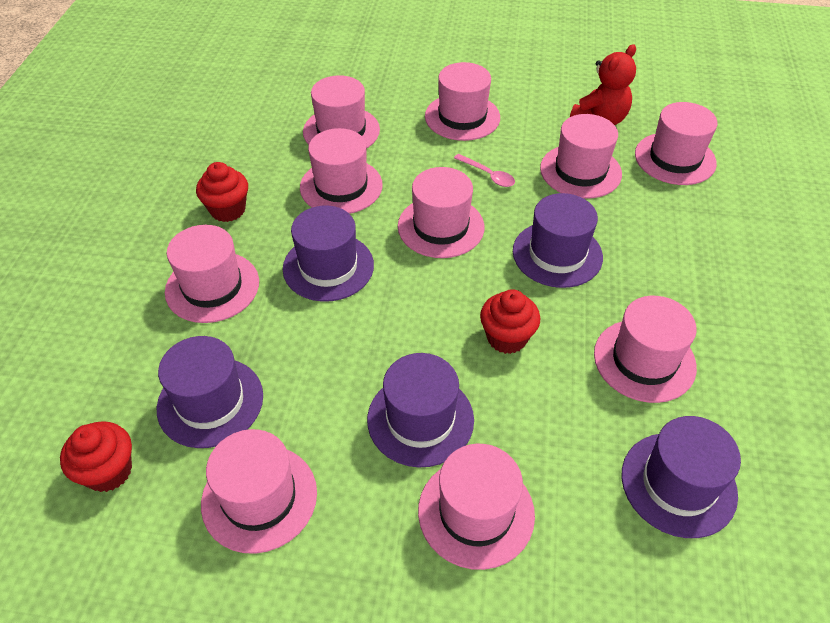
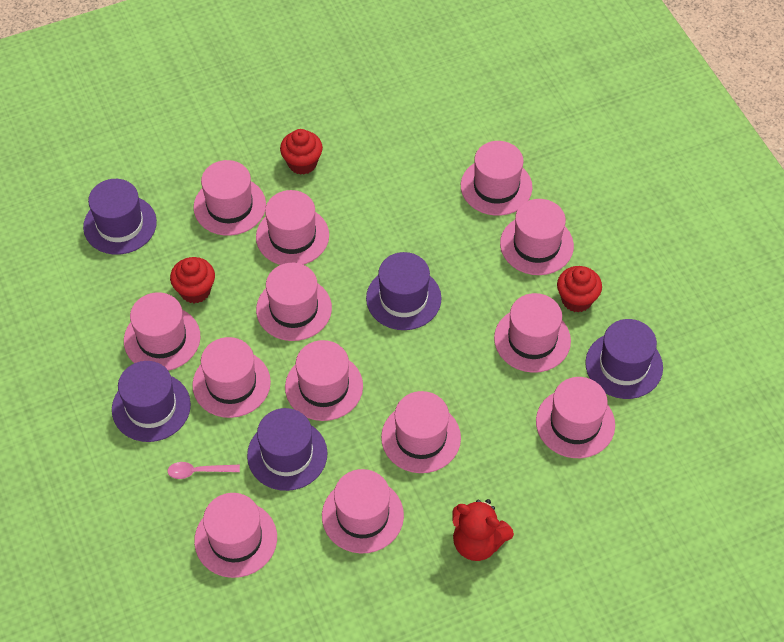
pink hat: [165,225,259,323] [201,429,317,554] [300,128,383,214] [303,75,380,149] [398,167,484,258] [418,444,535,570] [425,62,500,141] [540,114,622,199] [594,296,697,403] [635,102,718,185] = 10 -> [124,292,200,371] [192,337,271,418] [193,160,266,236] [194,493,277,578] [256,190,329,265] [256,263,332,341] [285,340,363,421] [322,469,404,554] [381,391,461,473] [461,141,532,216] [494,293,571,373] [500,199,574,275] [536,377,615,458] = 13

